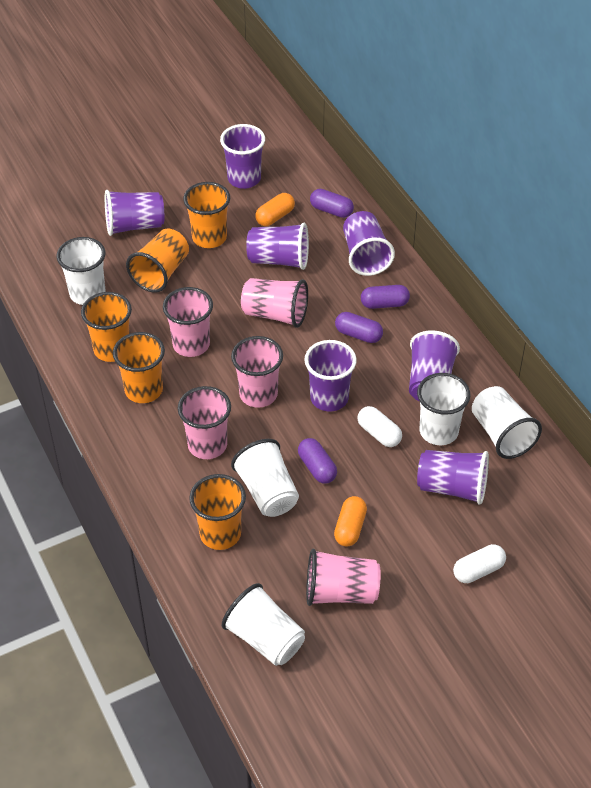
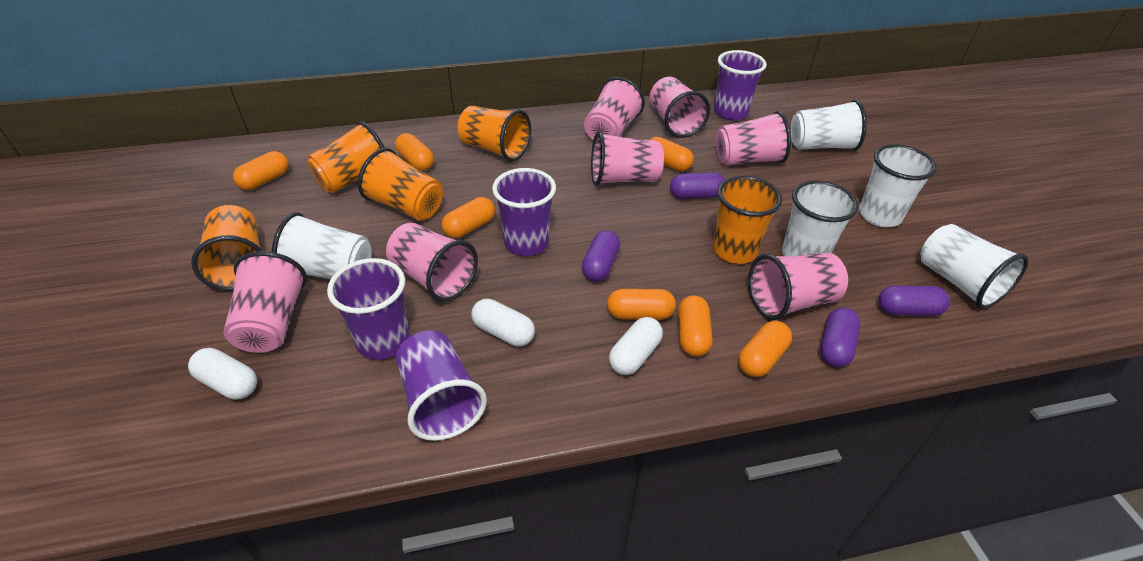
orange capsule: [255,193,295,226] [334,496,367,547] = 2 -> [233,151,289,190] [395,133,434,171] [441,197,495,238] [607,289,676,320] [649,137,694,171] [678,295,713,357] [738,321,792,377] = 7
pink cup: [163,287,213,357] [178,386,231,459] [231,336,283,408] [241,278,308,328] [306,548,381,606] = 5 -> [223,251,307,353] [386,223,478,302] [584,77,645,140] [591,131,664,186] [650,77,710,138] [715,111,791,166] [748,253,848,320] = 7
purple cup: [105,190,164,236] [220,124,265,189] [246,223,309,270] [304,340,357,412] [343,211,395,276] [409,331,460,402] [417,450,489,505] = 7 -> [327,258,410,360] [396,331,487,441] [492,168,556,256] [714,50,767,120] = 4
white capsule: [358,406,402,447] [453,544,506,583] = 2 -> [188,348,257,400] [471,299,535,346] [609,317,663,375] = 3

